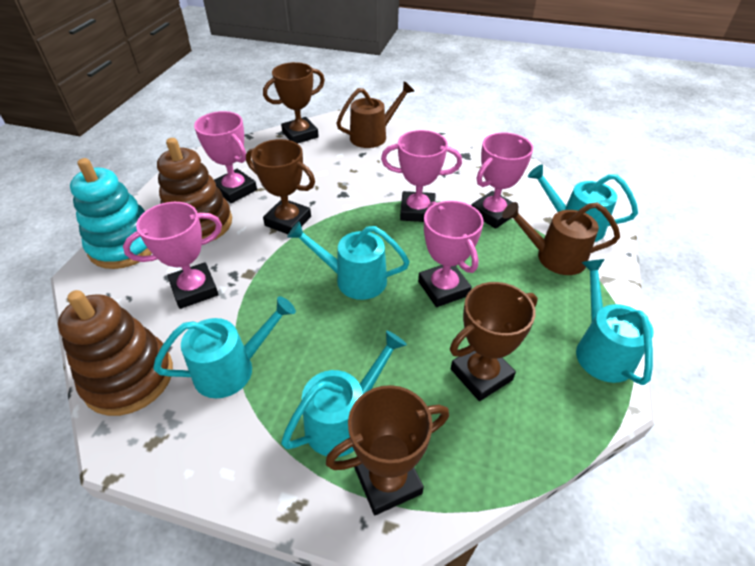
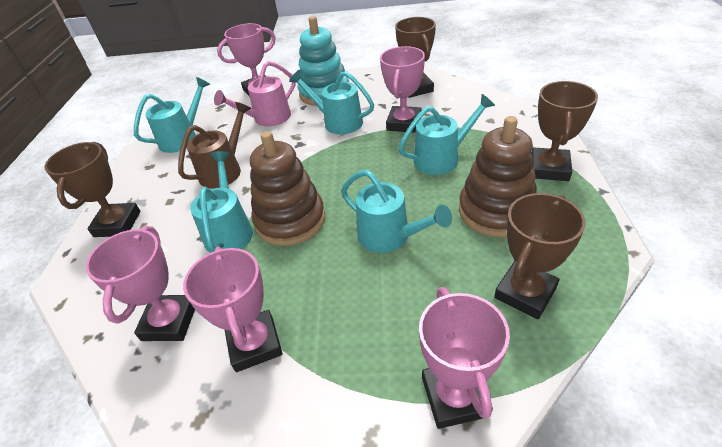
brown watering can: [336,81,414,148] [502,202,620,275] = 2 -> [178,102,251,189] = 1
pink watering can: none = 0 -> [214,61,296,126] = 1

